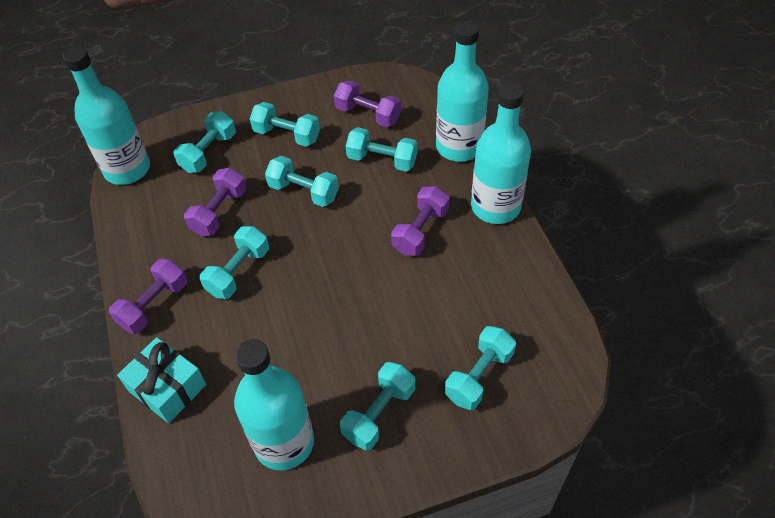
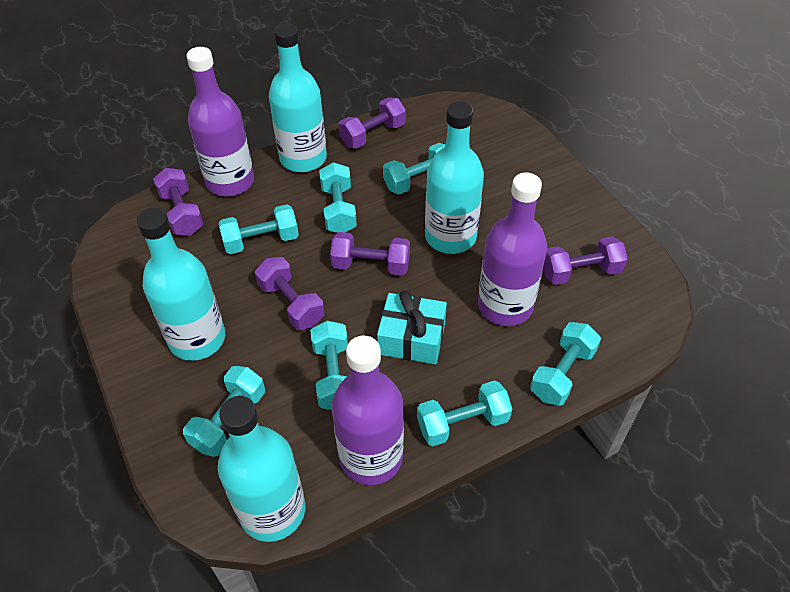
purple bottle: none = 0 -> [186,47,254,196] [332,336,404,485] [478,172,547,326] = 3
purple dumbbell: [109,259,187,334] [184,168,247,236] [334,80,401,127] [391,186,449,256] = 4 -> [153,168,204,236] [255,257,324,330] [330,232,410,276] [339,97,406,148] [543,236,628,285] = 5

